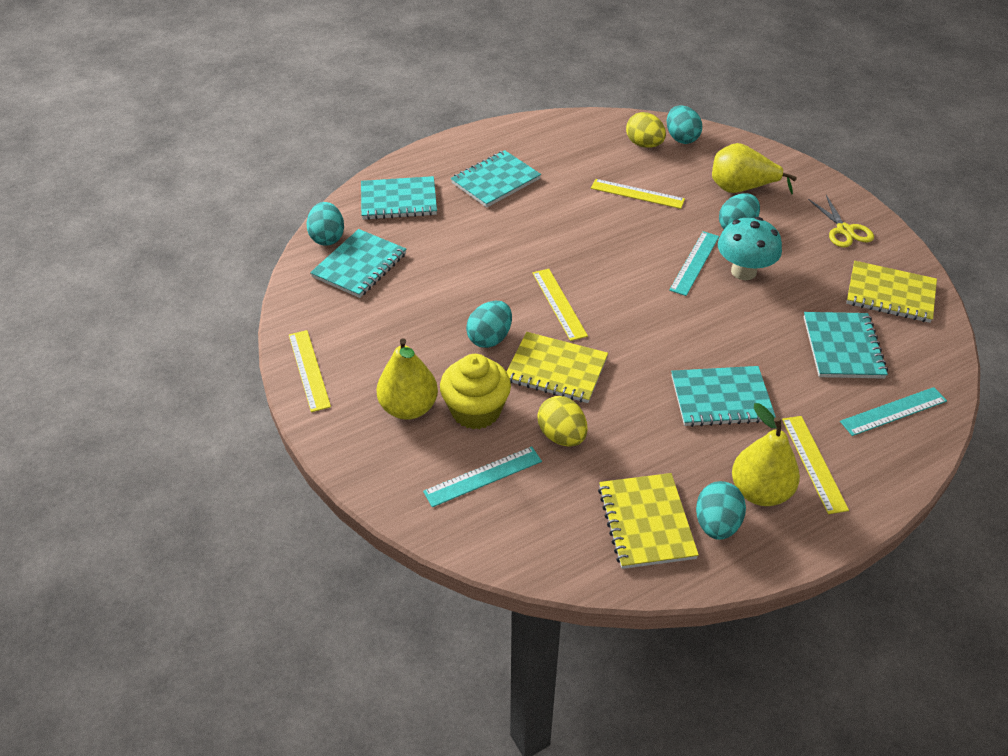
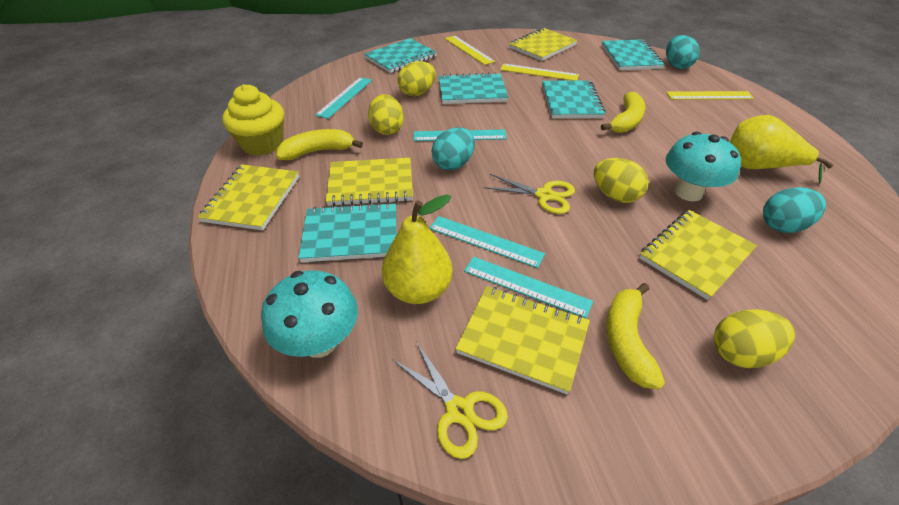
turquoise egg: [307,202,344,246] [466,301,512,348] [667,105,702,144] [696,481,746,540] [719,193,760,229] = 5 -> [431,127,475,170] [666,35,700,69] [763,187,826,233] = 3
turquoise mushroom: [718,217,782,280] = 1 -> [261,270,358,358] [665,132,741,201] = 2
turquoise ruler: [423,446,542,507] [669,231,719,296] [840,387,947,436] = 3 -> [315,77,372,119] [413,130,507,141] [429,216,545,268] [464,257,593,318] = 4
yellow banana: none = 0 -> [276,129,363,160] [601,92,645,133] [606,283,665,389] = 3
yellow egg: [537,396,587,447] [626,112,666,148] = 2 -> [368,94,404,135] [397,61,436,96] [594,158,649,203] [713,309,795,368] = 4
yellow notebook: [506,332,608,403] [598,473,699,569] [846,261,937,323] = 3 -> [198,165,299,231] [326,158,413,206] [455,286,590,395] [509,28,578,61] [640,210,757,300] = 5
yellow pear: [376,338,438,420] [712,143,797,194] [732,403,800,506] = 3 -> [382,194,453,304] [730,115,833,184] = 2
yellow ruler: [289,330,331,412] [533,269,588,341] [591,179,685,209] [782,416,849,514] = 4 -> [445,36,495,65] [500,64,579,81] [666,91,754,100] = 3
yellow scissors: [808,195,874,248] = 1 -> [392,341,508,459] [483,174,575,214] = 2

